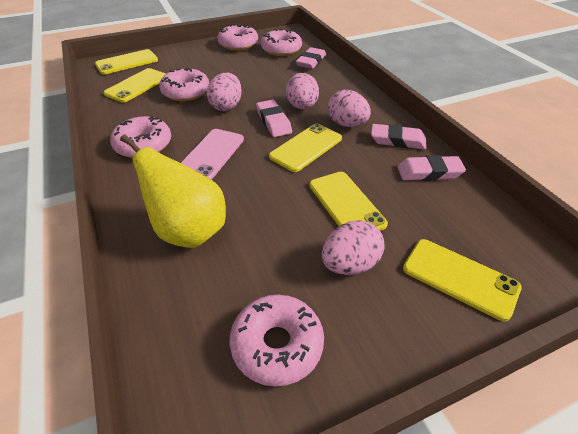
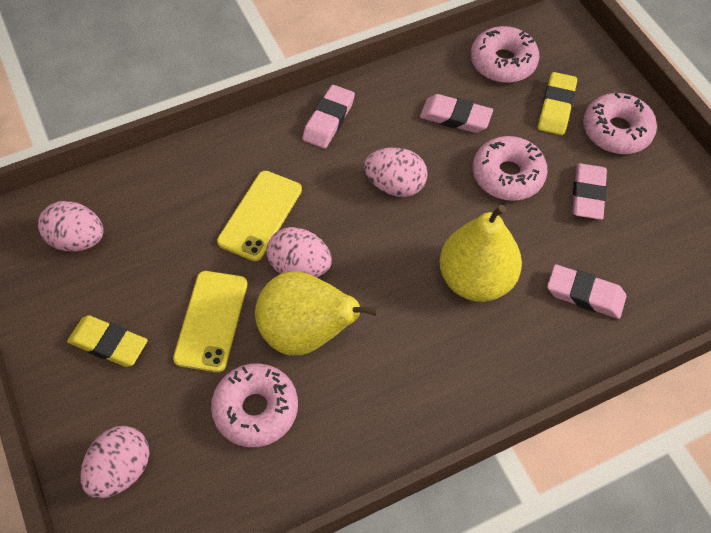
pink donut: [110,116,171,158] [159,67,209,101] [217,24,258,51] [230,295,324,387] [261,29,302,56] = 5 -> [211,363,298,447] [471,26,539,83] [473,136,547,201] [583,93,657,154] = 4
pink phone: [181,129,244,180] = 1 -> none = 0
yellow eraser: none = 0 -> [67,315,148,367] [538,72,577,135] = 2
yellow pear: [120,134,226,248] = 1 -> [255,271,379,356] [440,205,522,302] = 2
yellow phone: [95,49,158,74] [103,68,166,102] [269,123,342,172] [309,172,388,231] [403,239,522,321] = 5 -> [173,271,247,372] [217,171,302,261] = 2

